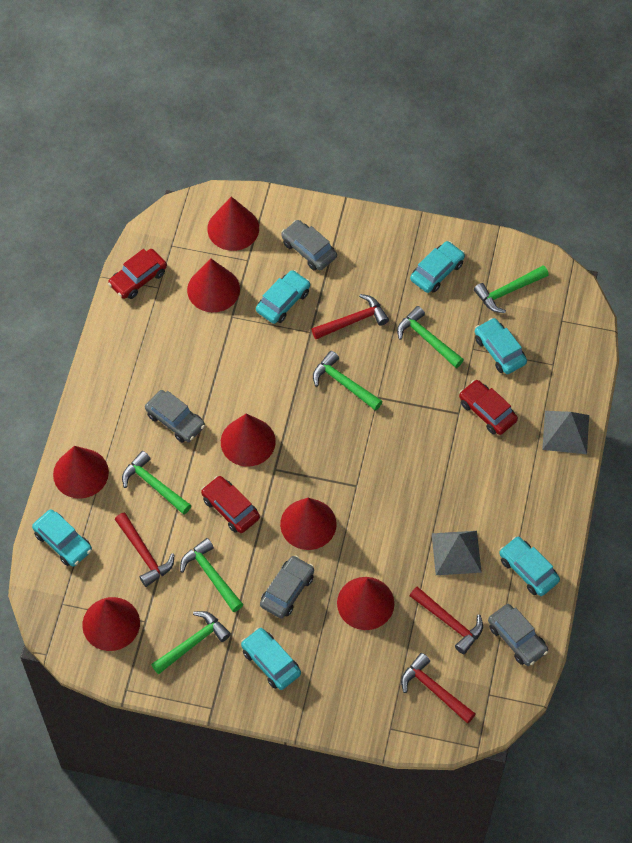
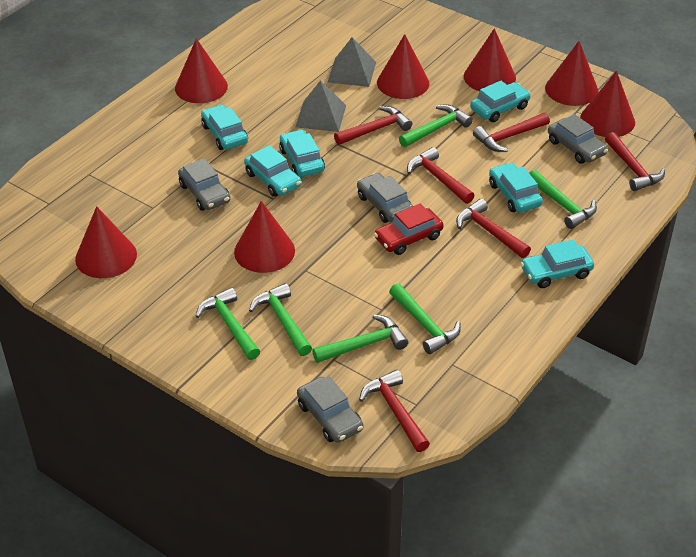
red car: [108,249,167,299] [201,476,260,533] [459,380,518,435] = 3 -> [374,204,444,255] = 1
red hammer: [115,512,175,587] [311,294,389,339] [401,653,475,724] [410,587,483,654] = 4 -> [334,106,412,145] [359,370,430,452] [407,147,475,204] [456,199,531,258] [473,113,550,152] [605,132,665,191] = 6

